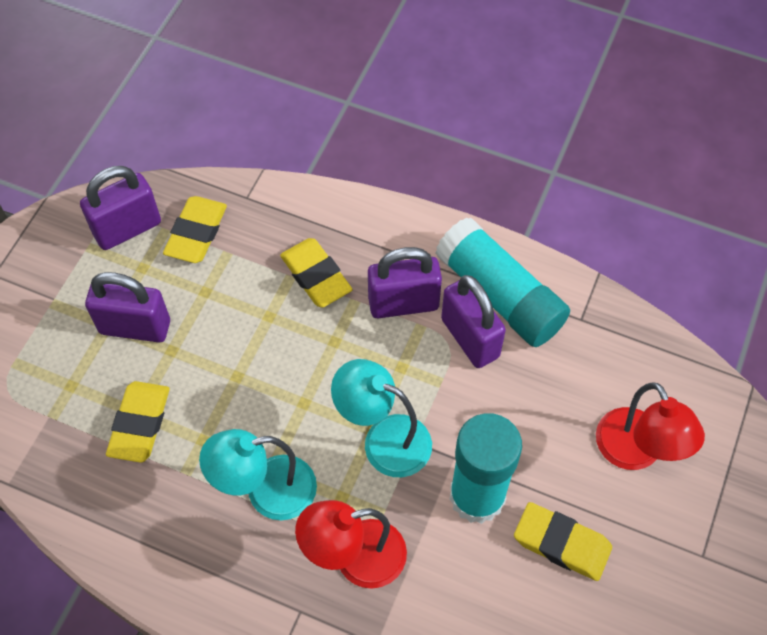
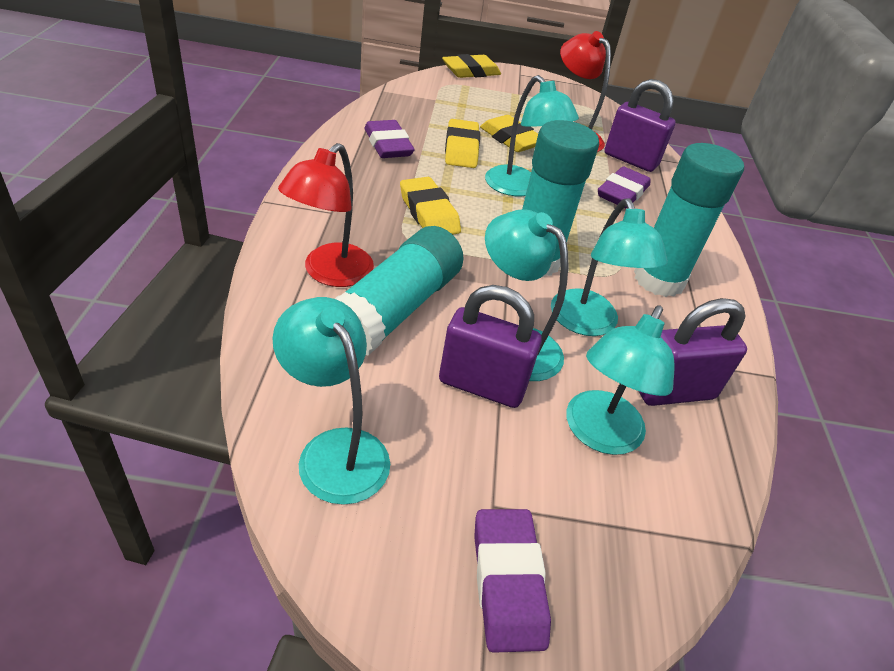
purple eraser: none = 0 -> [364,120,415,158] [474,509,551,653] [598,166,651,208] = 3
purple padlock: [80,166,161,250] [85,272,170,342] [368,247,442,318] [441,275,506,368] = 4 -> [439,285,542,408] [604,79,676,172] [639,298,747,406] = 3
turquoise glue stick: [435,217,570,347] [449,413,522,524] = 2 -> [335,226,464,356] [522,120,599,277] [634,143,744,297] = 3
turquoise lamp: [199,429,317,520] [331,359,432,477] = 2 -> [272,297,390,505] [485,75,579,196] [485,209,568,381] [551,198,668,336] [566,305,675,455] = 5

